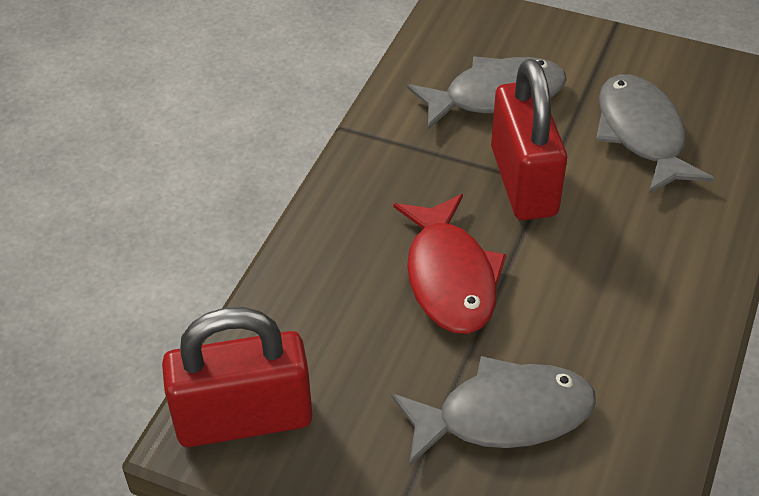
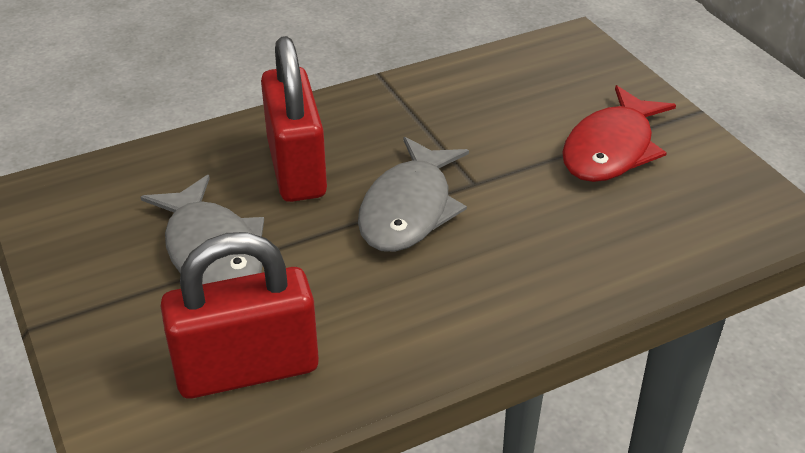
grey fish: [391,356,596,466] [407,57,567,129] [596,75,715,195] = 3 -> [141,175,264,284] [358,137,469,252] = 2

